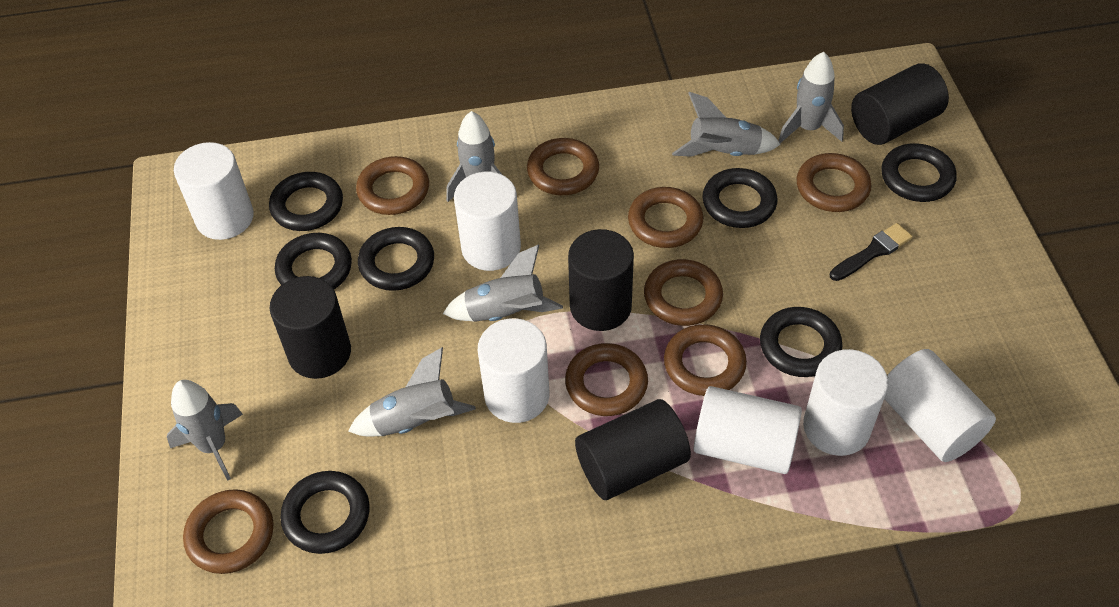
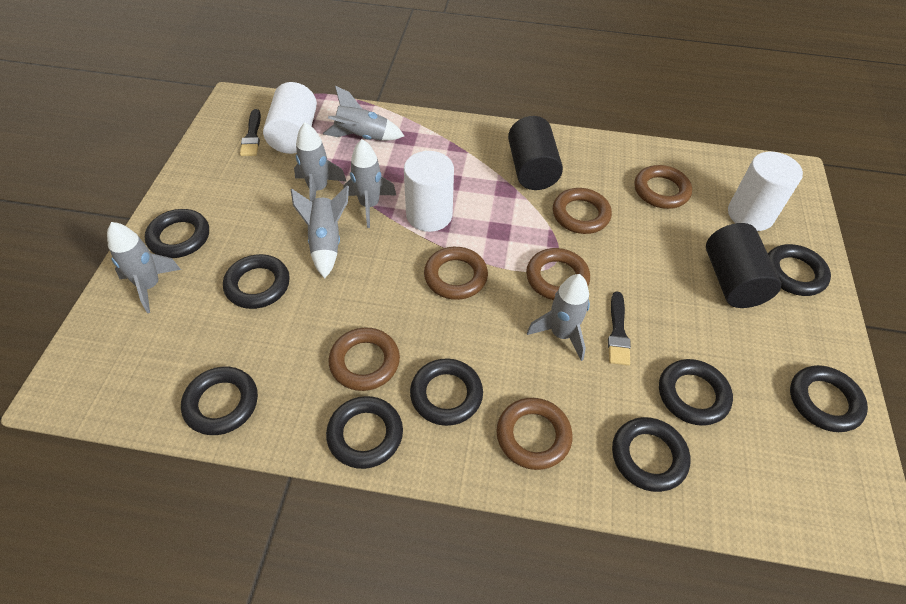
black brush: [830,223,913,281] = 1 -> [240,109,261,156] [608,291,631,366] = 2
black cylinder: [270,276,351,379] [568,229,634,331] [575,399,691,500] [851,63,949,145] = 4 -> [508,116,563,190] [706,223,781,308] = 2
black ring: [269,172,343,231] [275,233,352,289] [280,471,370,554] [358,227,434,291] [703,168,778,228] [760,307,842,377] [881,143,957,202] = 7 -> [145,209,209,258] [181,367,258,435] [223,254,290,309] [326,396,403,469] [410,358,483,426] [612,417,690,492] [659,359,733,426] [768,244,831,296] [790,365,868,432] = 9
brown ring: [183,489,274,574] [356,156,429,215] [527,138,599,195] [565,343,648,416] [628,187,703,248] [644,259,723,326] [664,324,747,396] [796,153,871,212] = 8 -> [329,327,400,391] [424,247,488,300] [497,398,573,470] [526,248,590,300] [553,188,612,234] [634,165,692,209] = 6
white cylinder: [174,142,254,240] [454,172,521,271] [478,318,549,423] [694,386,802,474] [803,349,888,456] [884,349,996,462] = 6 -> [263,82,317,154] [404,151,454,232] [728,152,803,231] = 3

